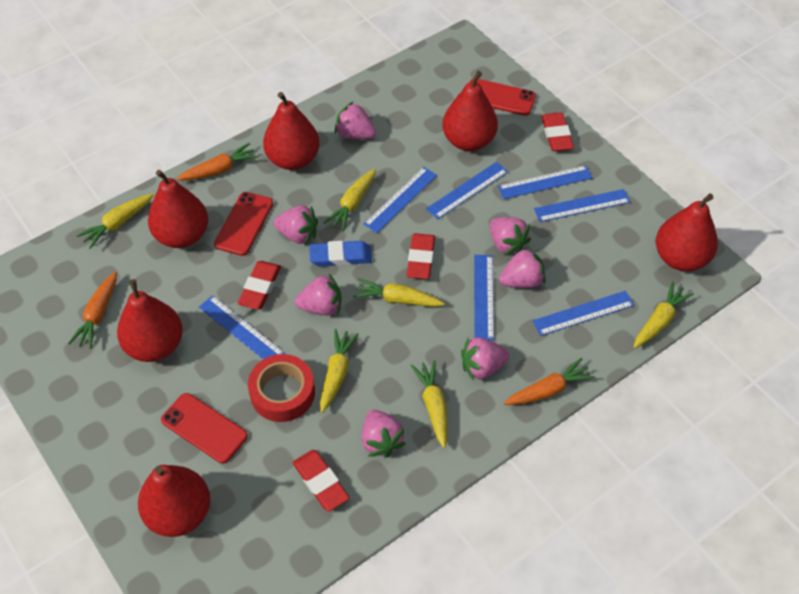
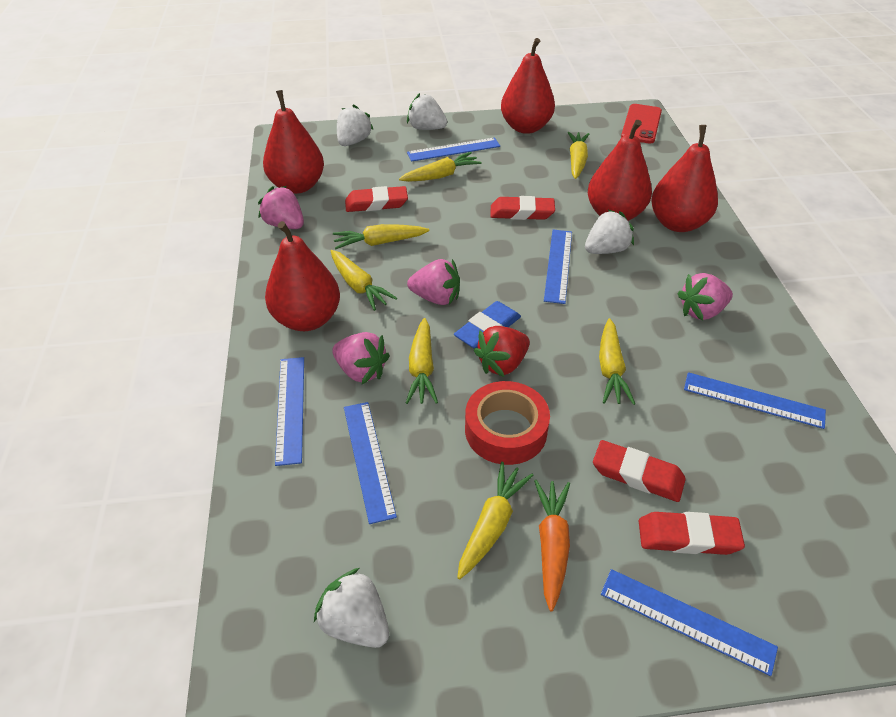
blue ruler: [199,295,285,359] [363,167,437,233] [426,162,508,219] [474,255,494,341] [498,165,593,199] [533,291,634,336] [534,189,631,222] = 7 -> [275,357,304,466] [344,402,397,524] [407,137,500,162] [544,230,572,304] [601,569,778,676] [684,372,826,429] = 6
orange carrot: [68,271,117,349] [176,143,258,180] [504,358,595,405] = 3 -> [534,480,570,611] = 1
pink strawberry: [274,206,318,245] [295,273,342,315] [335,102,376,139] [362,410,406,457] [461,337,510,381] [490,217,531,256] [499,247,545,288] = 7 -> [258,186,304,229] [332,332,390,384] [407,259,460,305] [677,273,733,321] = 4
red pear: [117,279,183,362] [138,465,210,537] [148,170,208,248] [263,92,320,170] [442,71,498,151] [656,193,718,271] = 6 -> [263,90,324,194] [265,221,340,331] [501,38,555,134] [588,120,652,221] [651,125,718,232] = 5
red phone: [161,393,248,464] [214,192,273,256] [470,78,536,116] = 3 -> [621,104,662,144] = 1
red strawberry: none = 0 -> [474,326,530,377] = 1
white strawberry: none = 0 -> [314,568,389,648] [337,104,374,146] [407,93,447,130] [585,210,634,254] = 4
yellow carrot: [76,193,154,249] [320,329,359,413] [323,169,376,231] [353,278,445,307] [411,360,448,448] [634,282,694,348] = 6 -> [331,250,397,311] [333,224,430,249] [399,152,482,182] [406,318,438,404] [457,462,534,579] [567,132,589,179] [599,318,635,405] = 7

